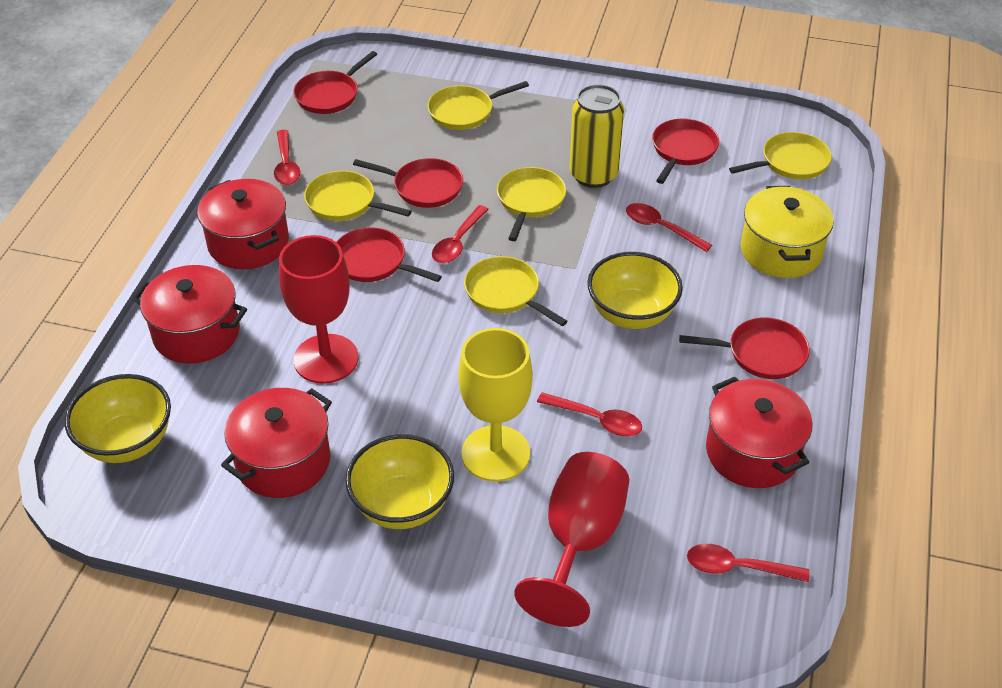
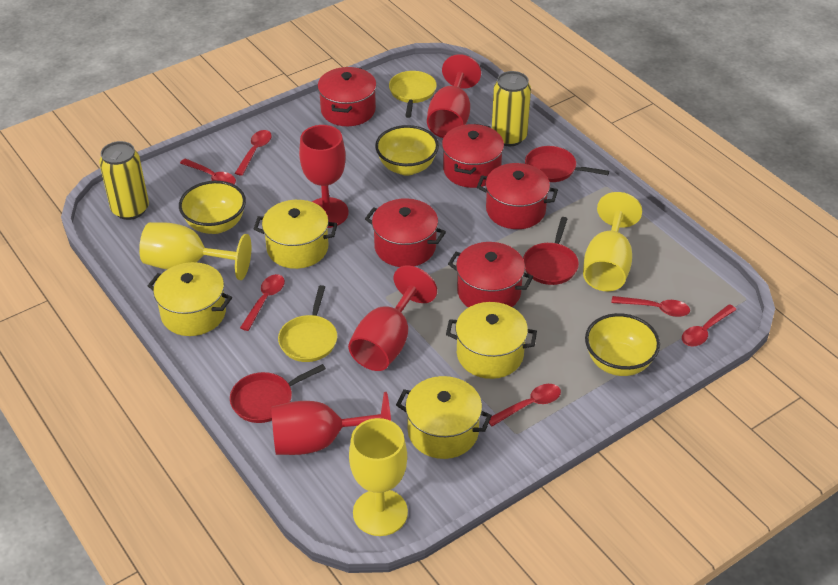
red goblet: [279,235,359,384] [514,452,630,627] = 2 -> [271,392,391,455] [299,125,349,228] [348,265,437,371] [427,54,481,138] = 4
red pan: [293,51,377,114] [337,227,442,282] [353,158,463,208] [652,119,719,184] [679,317,810,379] = 5 -> [230,364,326,423] [523,217,579,285] [525,146,609,182] = 3
red pot: [132,265,247,364] [197,179,289,269] [221,388,332,498] [706,377,813,488] = 4 -> [318,67,377,126] [365,198,446,267] [442,124,504,188] [448,242,533,308] [477,163,558,229] = 5
red spoon: [274,130,300,185] [432,205,489,263] [537,392,642,437] [626,203,712,252] [687,544,809,582] = 5 -> [180,159,236,184] [235,130,272,176] [240,274,285,331] [489,384,561,426] [611,296,690,317] [682,304,736,347] = 6
yellow can: [570,84,624,188] = 1 -> [99,141,149,220] [492,71,531,146] = 2
yellow goblet: [458,328,533,482] = 1 -> [139,222,251,280] [349,418,408,536] [583,192,642,291] = 3
yellow pan: [304,171,412,221] [427,81,529,130] [464,256,568,326] [497,167,566,241] [729,132,832,180] = 5 -> [278,285,337,362] [389,71,437,118] = 2
yellow pot: [741,186,834,278] = 1 -> [148,262,232,336] [254,200,337,269] [396,376,492,459] [446,302,537,379] = 4

